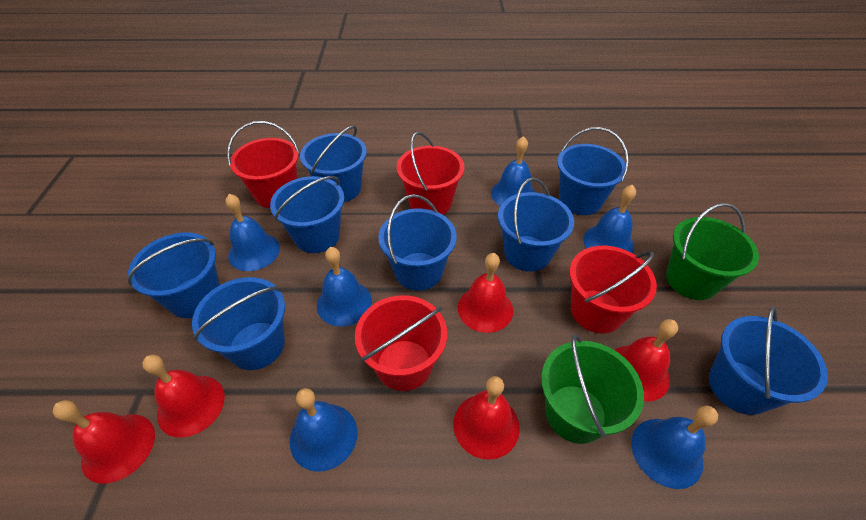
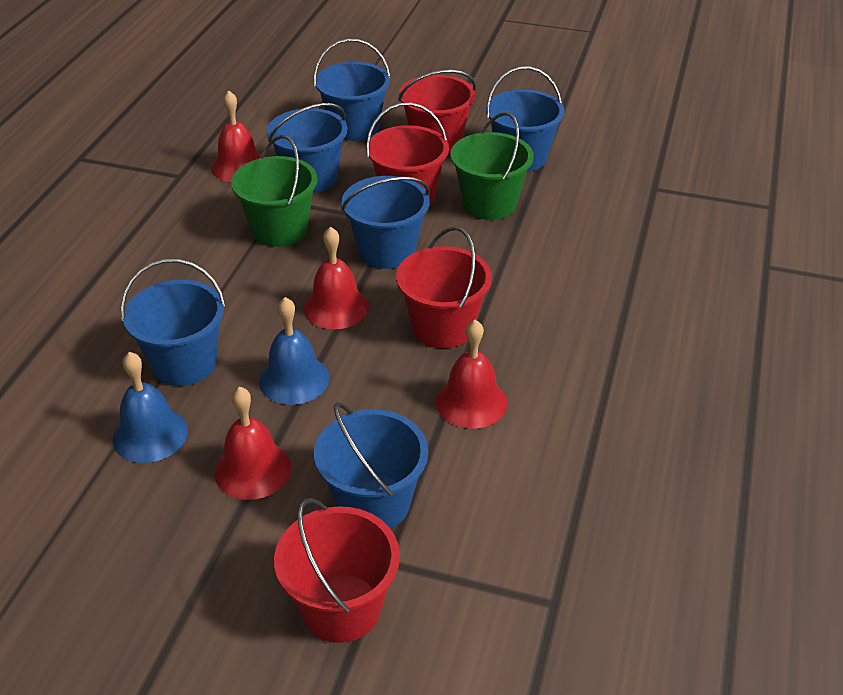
blue bell: [226,194,280,271] [290,388,357,472] [317,247,372,327] [491,136,535,206] [583,185,636,253] [631,406,718,489] = 6 -> [112,352,188,463] [259,297,330,405] = 2
blue bucket: [127,233,220,318] [192,277,285,370] [270,176,344,253] [300,125,367,202] [378,194,457,291] [498,178,574,272] [557,127,629,215] [709,306,828,415] = 8 -> [121,259,226,386] [267,103,347,193] [314,39,391,141] [314,402,428,529] [341,176,430,269] [486,67,565,172] = 6
red bell: [53,400,155,484] [142,355,225,438] [453,376,520,460] [458,253,513,333] [615,319,678,402] = 5 -> [211,90,261,182] [214,387,291,500] [304,226,369,329] [436,320,507,429] = 4

